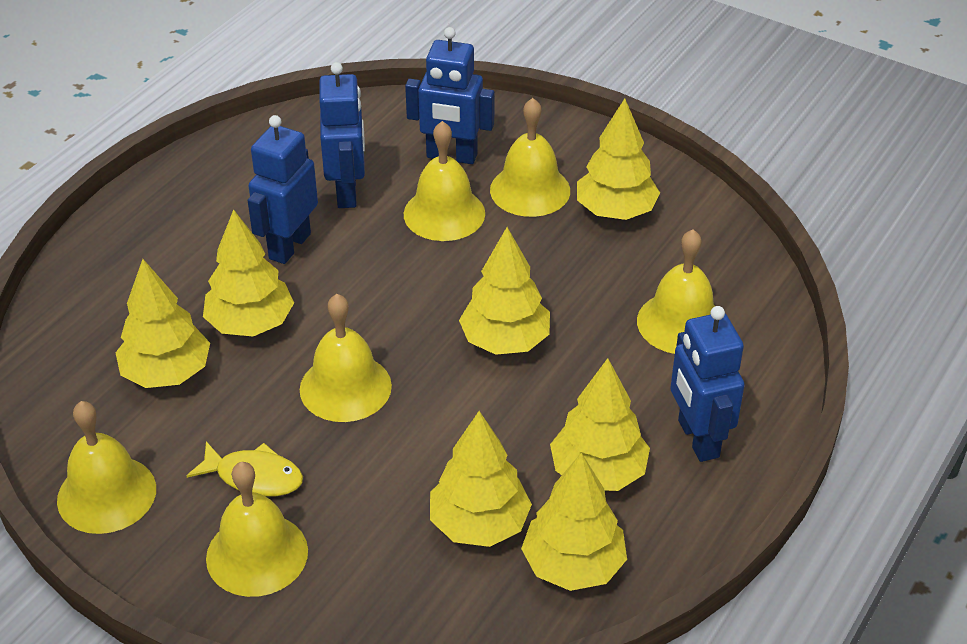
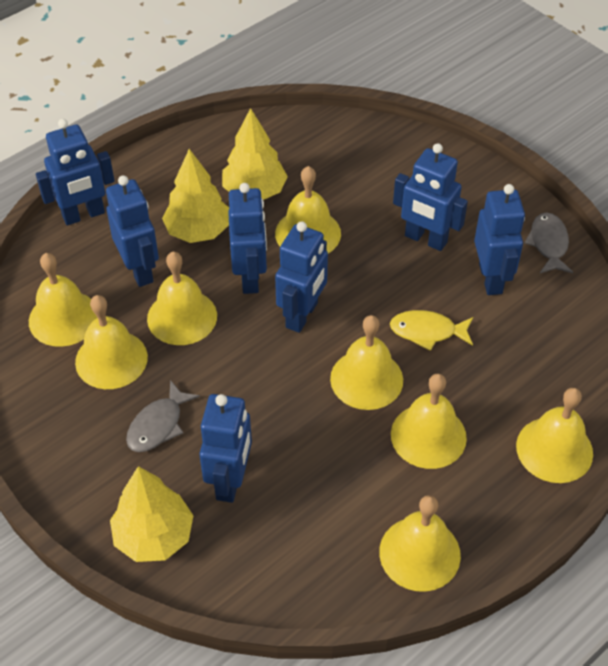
blue robot: [248,115,318,264] [319,62,365,208] [405,27,495,164] [670,306,745,462] = 4 -> [36,119,115,225] [106,176,159,287] [199,394,252,503] [228,183,267,294] [275,221,328,333] [393,143,468,251] [474,184,525,295] = 7
grey fish: none = 0 -> [126,380,200,452] [524,212,573,273] = 2
yellow bell: [57,401,156,534] [206,462,308,597] [300,294,392,422] [404,121,485,241] [490,98,570,217] [637,229,715,354] = 6 -> [29,253,98,347] [75,295,148,389] [147,252,217,345] [275,166,341,253] [330,315,403,410] [379,495,461,592] [391,374,467,469] [516,388,593,483] = 8
yellow tree: [115,259,210,388] [203,209,294,336] [430,411,532,547] [459,227,550,355] [521,453,627,591] [550,358,650,491] [577,98,660,220] = 7 -> [110,466,193,562] [162,149,229,243] [222,108,288,200] = 3

